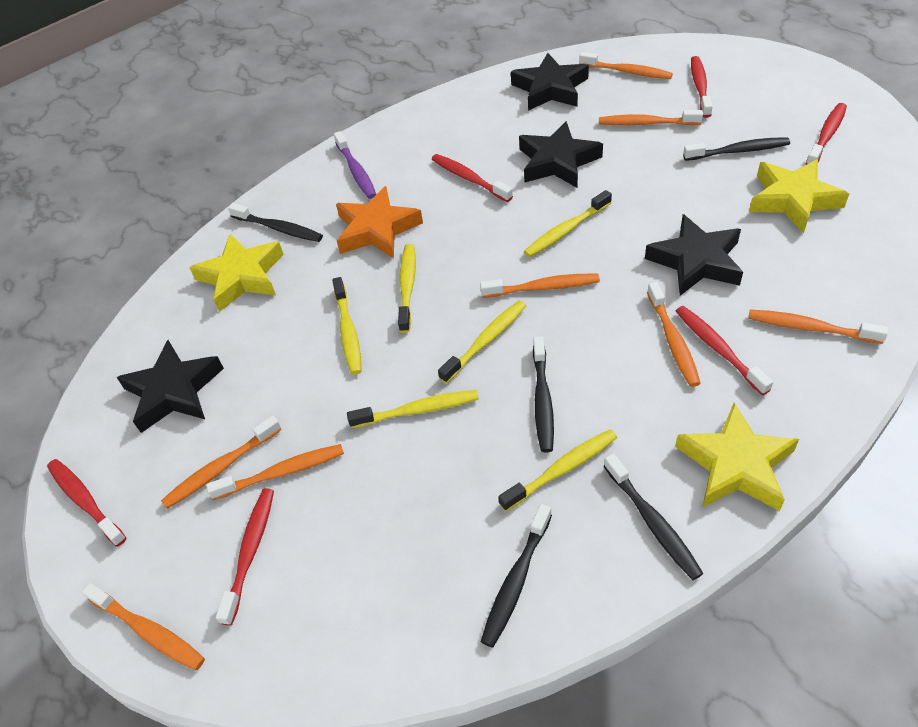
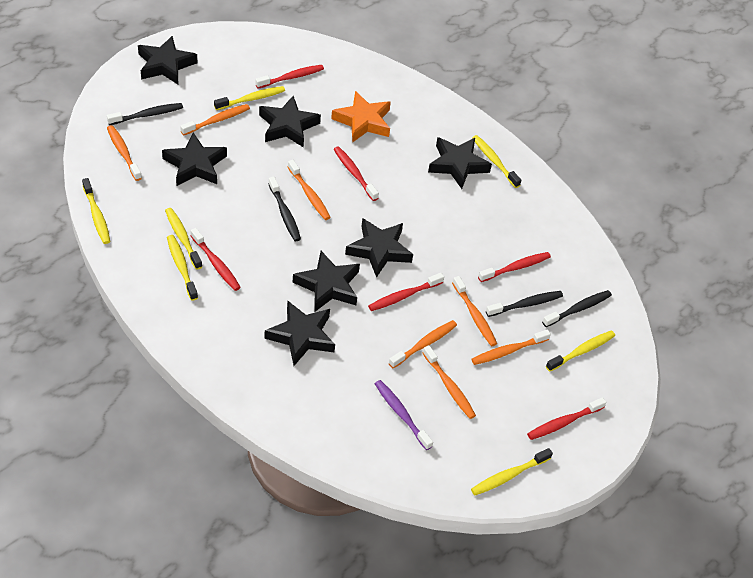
black star: [116,340,224,433] [511,53,589,111] [519,121,603,188] [645,214,743,296] = 4 -> [138,36,197,84] [162,132,227,186] [259,96,321,148] [264,300,335,366] [293,251,360,312] [345,218,413,278] [428,137,492,189] = 7
black toothbrush: [228,203,323,242] [481,504,552,648] [533,336,554,453] [604,454,704,580] [683,137,790,161] = 5 -> [107,103,183,125] [268,177,301,241] [486,291,563,317] [542,290,612,327] = 4
orange toothbrush: [82,583,205,671] [161,416,281,509] [206,444,344,500] [480,274,600,298] [579,52,673,79] [599,110,703,125] [647,282,701,387] [748,310,888,344] = 8 -> [107,125,142,181] [180,104,250,135] [288,160,331,220] [389,320,457,368] [423,345,476,419] [452,276,497,346] [471,329,551,365] = 7
yellow star: [189,234,284,312] [675,403,799,511] [749,159,849,233] = 3 -> none = 0
yellow toothbrush: [332,277,362,375] [347,390,479,428] [398,244,416,333] [438,301,526,384] [498,429,617,512] [524,190,612,257] = 6 -> [82,178,110,244] [165,208,202,270] [167,235,198,301] [214,86,285,110] [471,448,553,495] [472,135,522,188] [546,330,615,372] = 7

